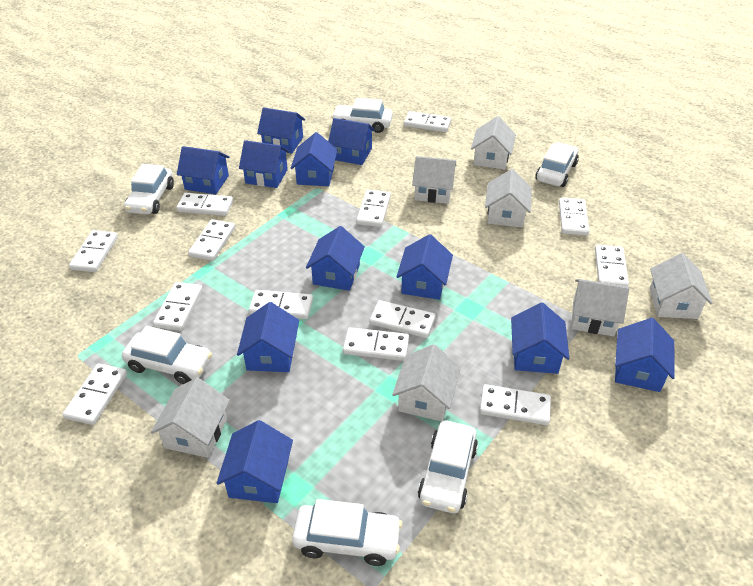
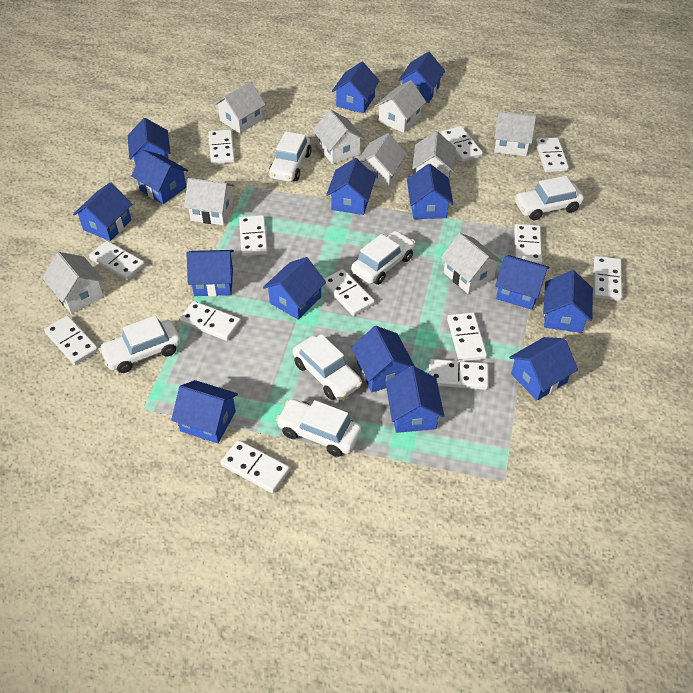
blue house: [177,146,230,194] [217,420,293,503] [237,302,299,372] [239,140,289,188] [257,107,305,153] [291,132,338,186] [306,226,365,291] [328,118,375,165] [397,234,453,300] [511,303,569,374] [615,318,675,392] = 11 -> [73,182,132,241] [128,118,170,166] [131,150,188,204] [171,380,238,443] [187,250,234,296] [263,257,326,320] [326,158,376,215] [332,62,380,113] [352,326,415,392] [386,366,445,433] [398,52,445,103] [407,164,453,219] [495,255,549,310] [509,337,578,400] [543,270,593,333] = 15
white house: [151,377,230,458] [392,344,461,421] [412,156,456,204] [471,116,516,170] [485,169,532,227] [571,279,629,336] [649,253,713,319] = 7 -> [42,252,104,314] [184,178,235,225] [214,82,266,133] [313,109,365,164] [358,133,407,189] [375,80,426,133] [412,131,456,178] [440,233,502,294] [494,111,536,156] = 9

